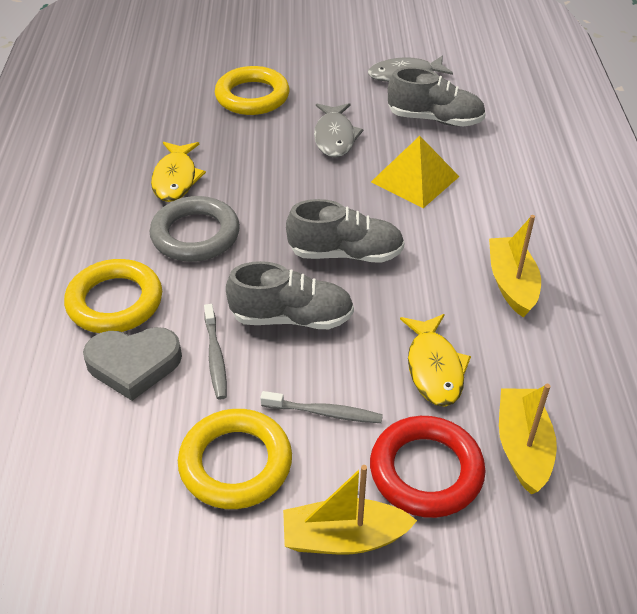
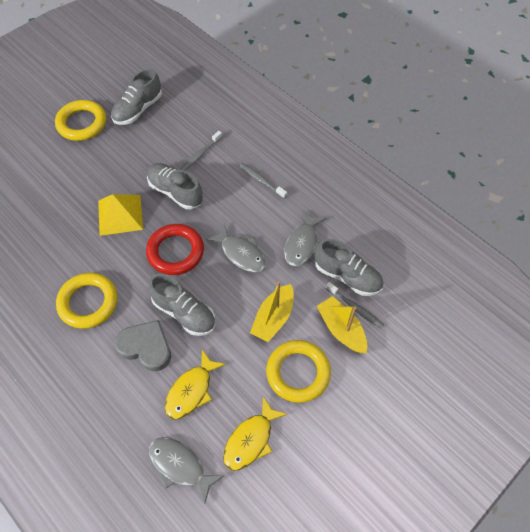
grey fish: [314,103,364,157] [368,56,453,82] = 2 -> [149,437,224,503] [206,223,266,272] [284,210,326,266] = 3
grey ring: [150,196,240,262] = 1 -> none = 0
grey shoe: [226,261,354,329] [286,199,405,263] [388,67,486,127] = 3 -> [111,69,162,125] [147,163,203,209] [148,274,215,336] [315,239,383,296] = 4
grey toothbrush: [204,304,227,400] [260,391,383,423] = 2 -> [179,131,222,171] [239,163,287,199] [325,282,384,329] = 3
yellow boat: [283,465,417,555] [489,215,541,317] [499,384,557,494] = 3 -> [250,281,294,342] [317,296,367,353] = 2

